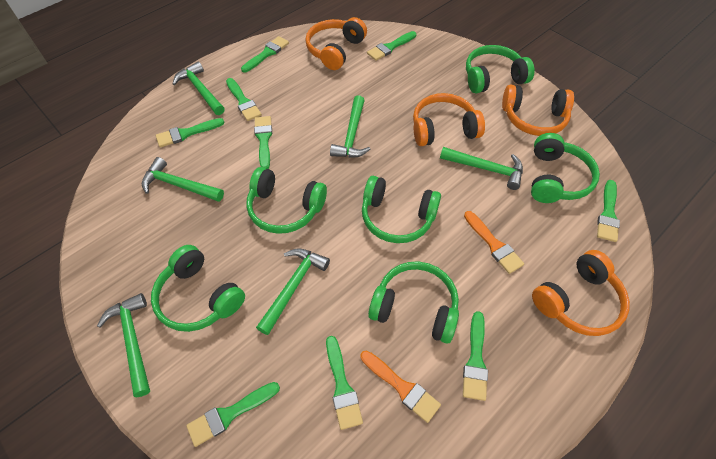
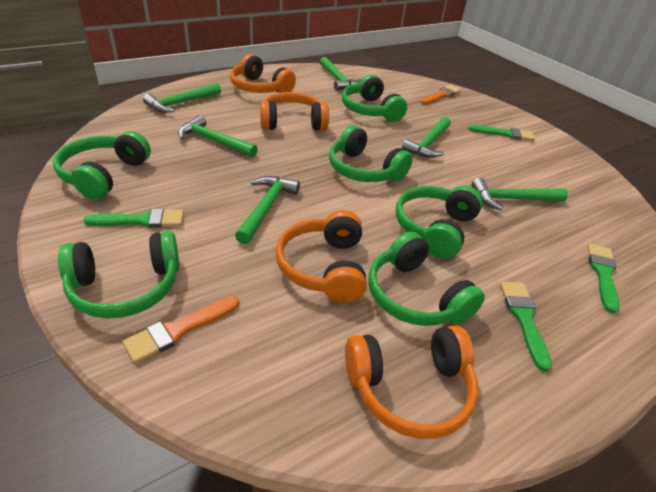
green brush: [156,118,225,147] [186,382,280,447] [226,78,262,121] [241,36,289,73] [254,116,272,169] [326,336,363,430] [367,31,416,61] [463,311,488,401] [597,180,620,242] = 9 -> [83,208,184,228] [468,125,535,141] [500,282,552,372] [587,244,619,314] = 4

